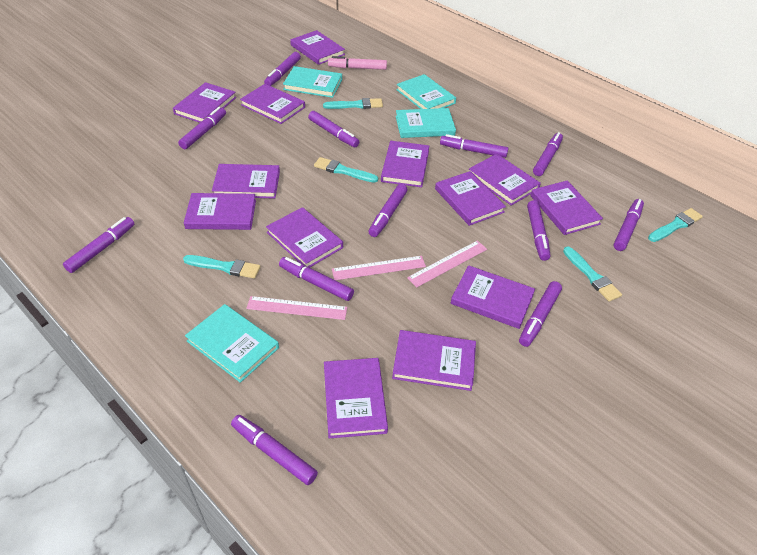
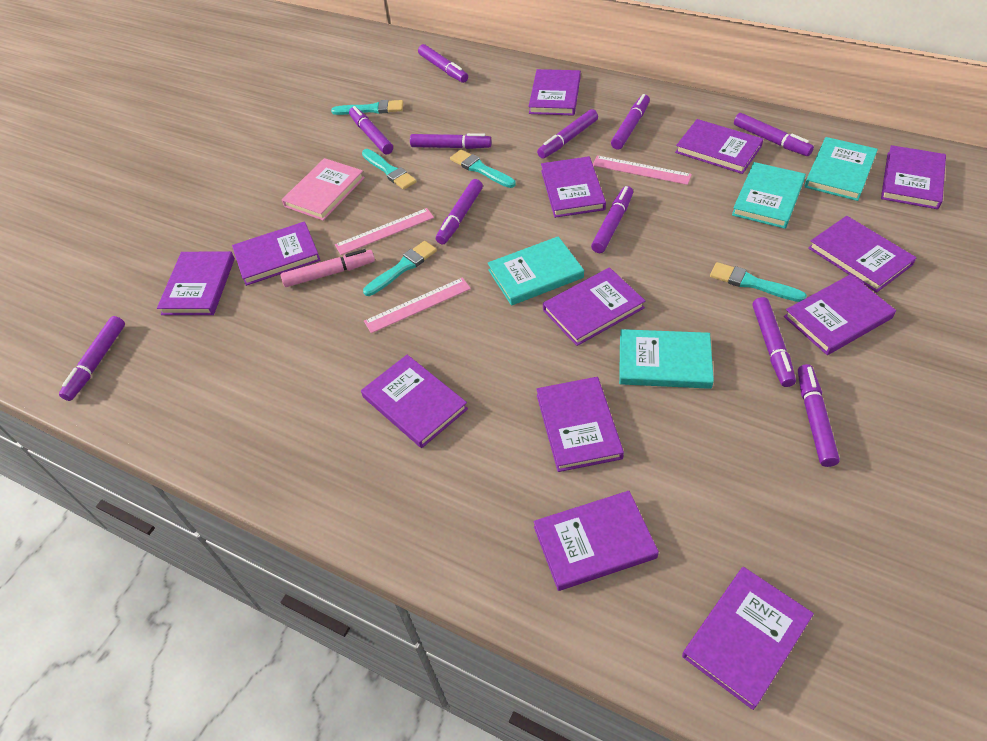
pink book: none = 0 -> [282,158,365,221] = 1
purple marker: [63,217,134,273] [178,107,226,149] [231,415,318,485] [264,52,301,86] [279,257,354,301] [308,111,359,147] [369,184,407,237] [440,134,509,158] [519,281,562,347] [527,200,550,261] [533,132,563,176] [613,199,644,251] = 12 -> [59,316,125,401] [349,106,393,154] [410,133,492,149] [418,44,468,83] [436,179,483,244] [537,109,598,159] [591,186,633,253] [611,94,650,150] [734,113,814,156] [753,297,796,387] [798,364,840,467] = 11

